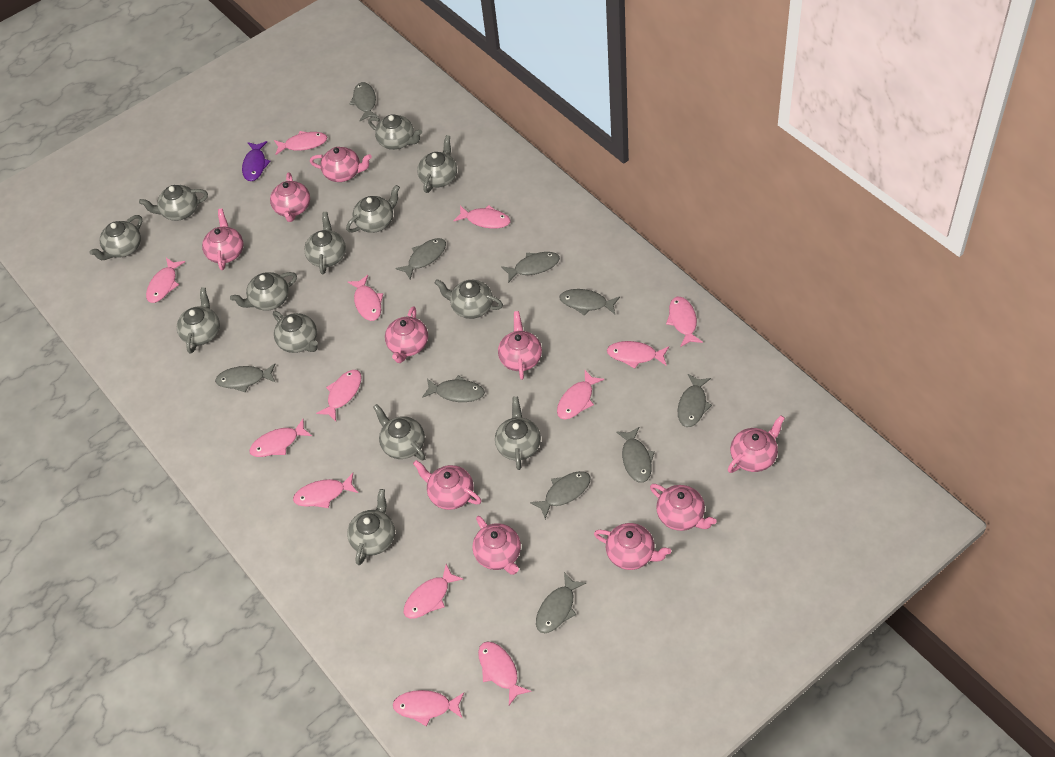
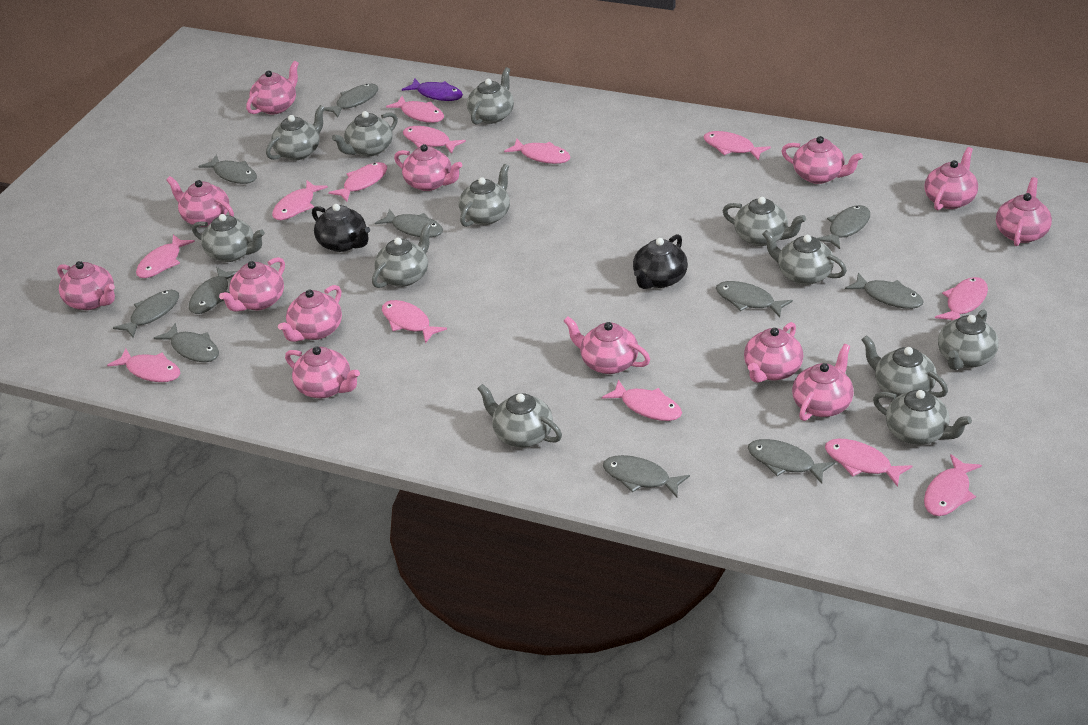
black teapot: none = 0 -> [312,204,370,252] [633,234,688,289] = 2
grey fish: [215,364,276,392] [350,82,379,121] [395,238,446,279] [422,375,485,402] [501,252,560,283] [530,471,591,519] [536,572,586,633] [559,289,620,316] [616,427,655,483] [678,374,712,427] = 10 -> [113,290,179,338] [154,323,219,362] [189,267,238,314] [198,155,257,184] [324,84,378,118] [375,209,443,238] [603,455,690,497] [716,281,793,317] [748,439,835,484] [817,205,870,249] [845,273,924,309] = 11
grey teapot: [89,215,142,260] [139,185,208,221] [177,287,220,353] [230,272,297,311] [273,311,318,353] [304,212,346,274] [346,185,400,233] [347,489,395,565] [368,114,422,150] [373,404,425,460] [417,135,457,193] [435,279,503,319] [495,397,541,470] = 13 -> [192,214,265,262] [266,105,325,160] [332,111,398,157] [372,223,431,288] [459,164,510,227] [467,67,514,124] [477,384,562,447] [723,197,806,246] [762,230,847,285] [861,335,948,398] [873,390,972,445] [938,309,999,370] = 12
pink teapot: [202,209,244,270] [270,172,310,222] [310,147,372,182] [385,306,428,363] [413,460,481,510] [473,516,521,575] [498,311,542,380] [594,523,671,570] [650,484,717,531] [728,415,785,473] = 10 -> [57,261,115,310] [166,176,234,227] [219,257,285,312] [246,61,299,114] [278,285,342,342] [285,346,360,398] [394,144,462,191] [564,317,650,374] [744,322,803,383] [781,136,863,184] [792,344,854,421] [925,147,978,210] [996,177,1052,246] = 13

